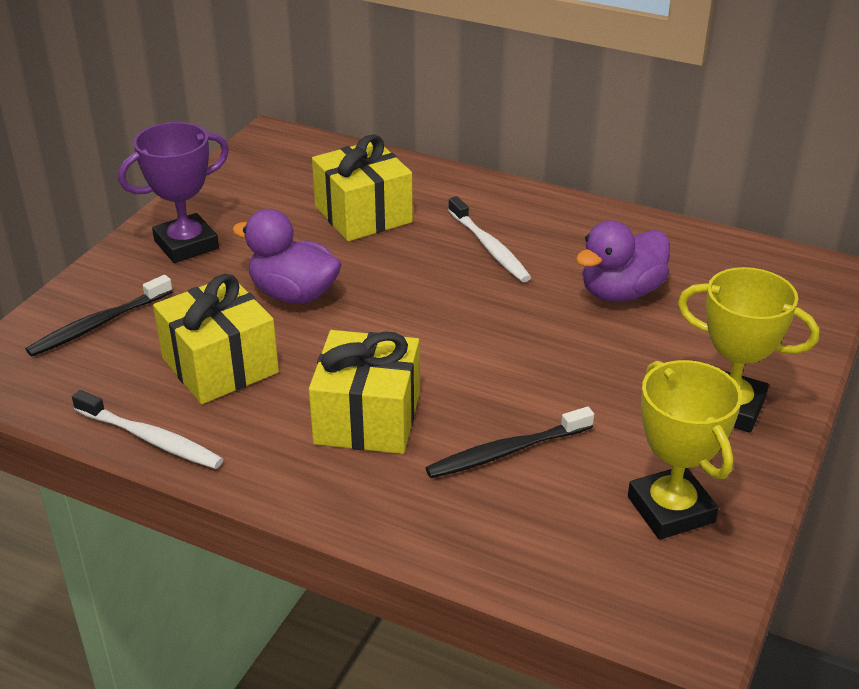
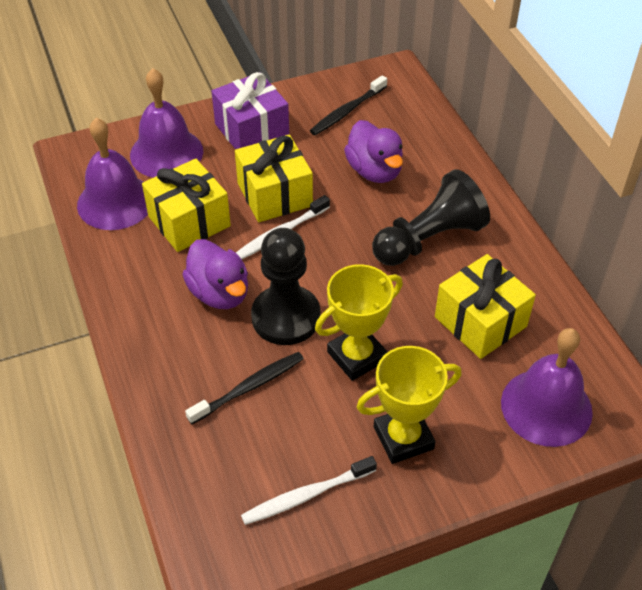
black pawn: none = 0 -> [251,228,321,345] [372,169,490,266] = 2
purple bell: none = 0 -> [77,118,148,230] [130,68,203,178] [501,328,593,447] = 3
purple gift: none = 0 -> [211,72,289,149] = 1
purple trophy: [118,122,229,263] = 1 -> none = 0

